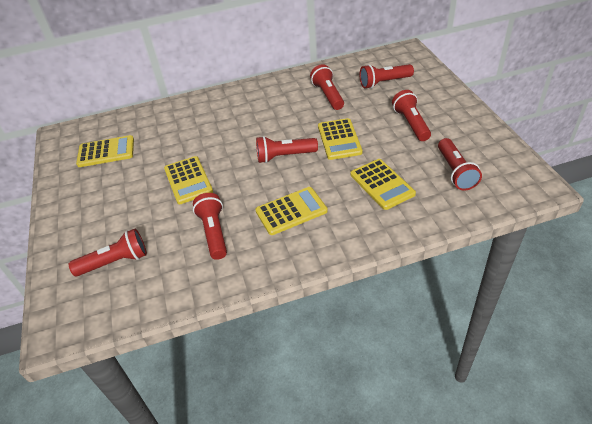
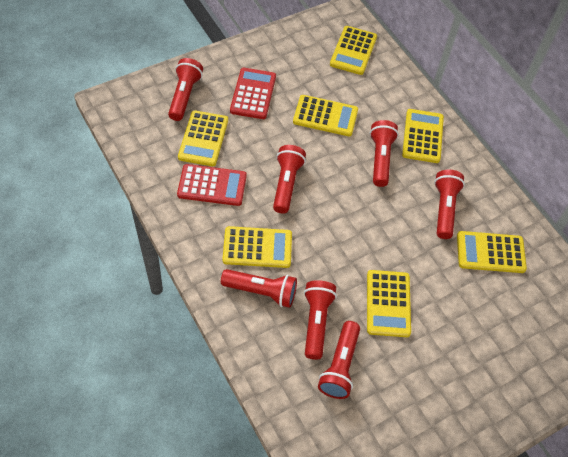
red calculator: none = 0 -> [177,164,247,206] [230,68,276,119] = 2
yellow calculator: [76,135,134,167] [164,156,213,204] [255,187,328,235] [318,118,362,160] [351,159,416,210] = 5 -> [178,110,228,166] [223,226,292,268] [293,95,358,137] [330,26,377,75] [367,270,411,337] [402,109,444,163] [457,231,527,273] = 7

